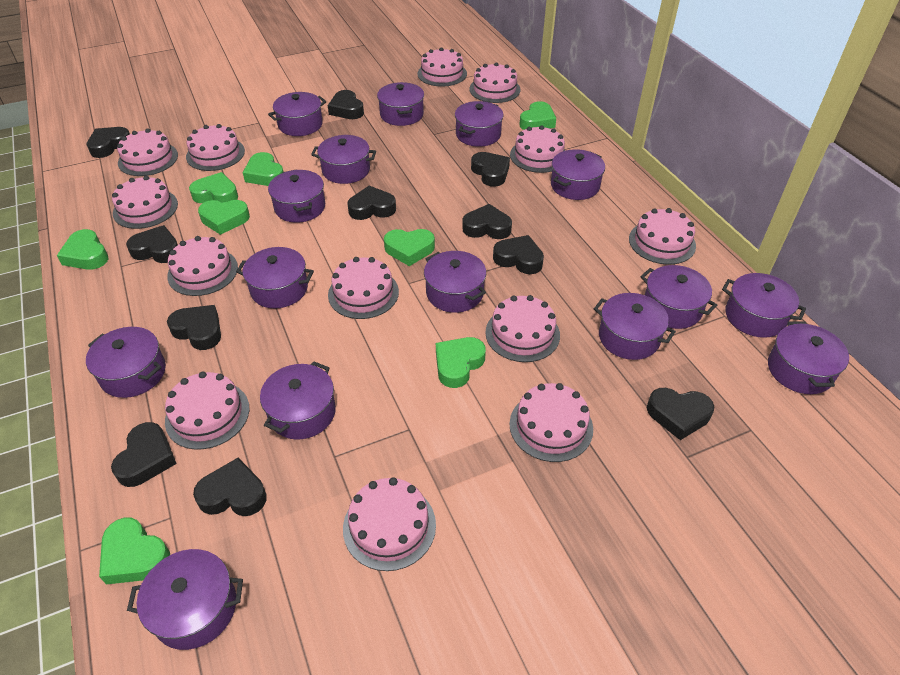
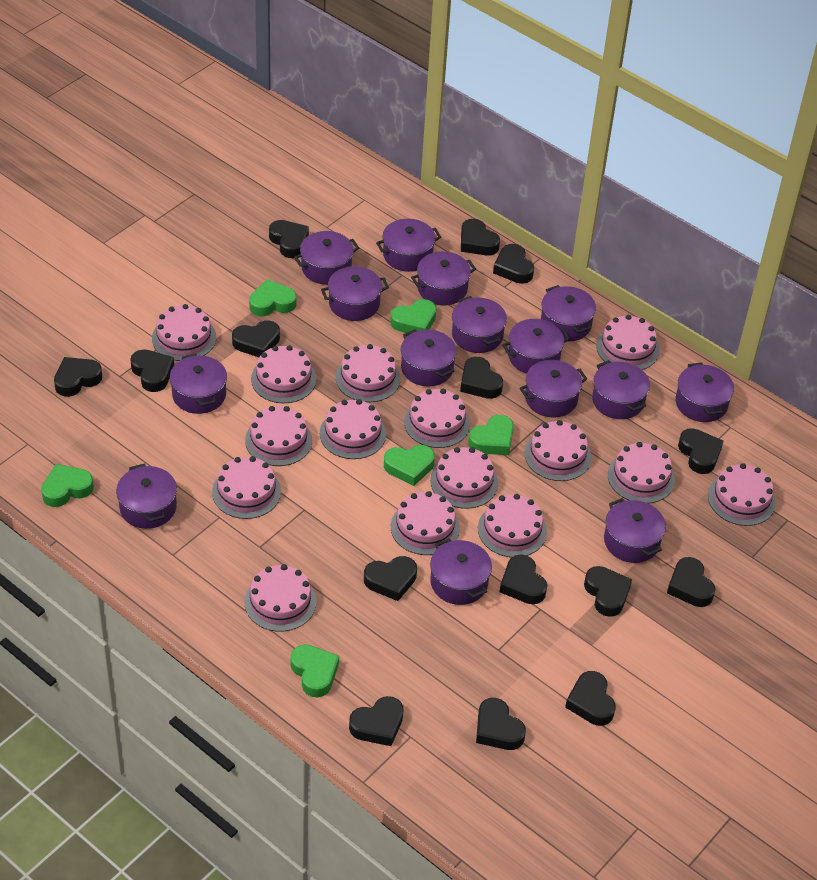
black heart: [87,127,130,158] [111,422,177,487] [126,225,178,263] [167,305,221,350] [193,458,267,516] [328,90,364,119] [347,186,396,220] [462,204,512,239] [471,152,510,187] [493,235,544,274] [647,388,714,440] = 11 -> [54,357,102,397] [130,349,174,392] [232,320,280,357] [269,220,309,258] [349,696,404,746] [364,556,417,601] [460,357,503,399] [461,219,500,256] [476,698,526,750] [493,244,534,284] [500,555,547,604] [565,671,616,726] [584,566,632,617] [667,557,715,607] [678,428,723,474] = 15
green heart: [57,229,109,270] [99,518,170,584] [189,172,238,203] [198,200,250,235] [243,152,283,186] [384,229,435,266] [436,337,486,388] [519,101,556,130] = 8 -> [41,464,94,507] [249,279,296,316] [290,645,339,697] [384,445,435,486] [390,299,437,333] [468,415,514,455] = 6
pink cake: [112,176,178,229] [117,129,178,176] [165,371,249,449] [167,236,238,296] [186,124,245,171] [328,257,399,319] [343,477,436,571] [417,47,467,86] [469,62,521,103] [485,295,560,362] [509,383,593,462] [510,125,565,173] [629,208,696,265] = 13 -> [152,304,216,361] [212,456,281,519] [244,564,317,632] [245,406,312,466] [251,345,316,403] [320,399,386,459] [336,344,401,402] [391,491,460,555] [404,389,470,448] [430,447,498,509] [478,494,547,557] [525,420,591,481] [596,315,660,370] [608,442,675,503] [708,463,776,526] = 15

